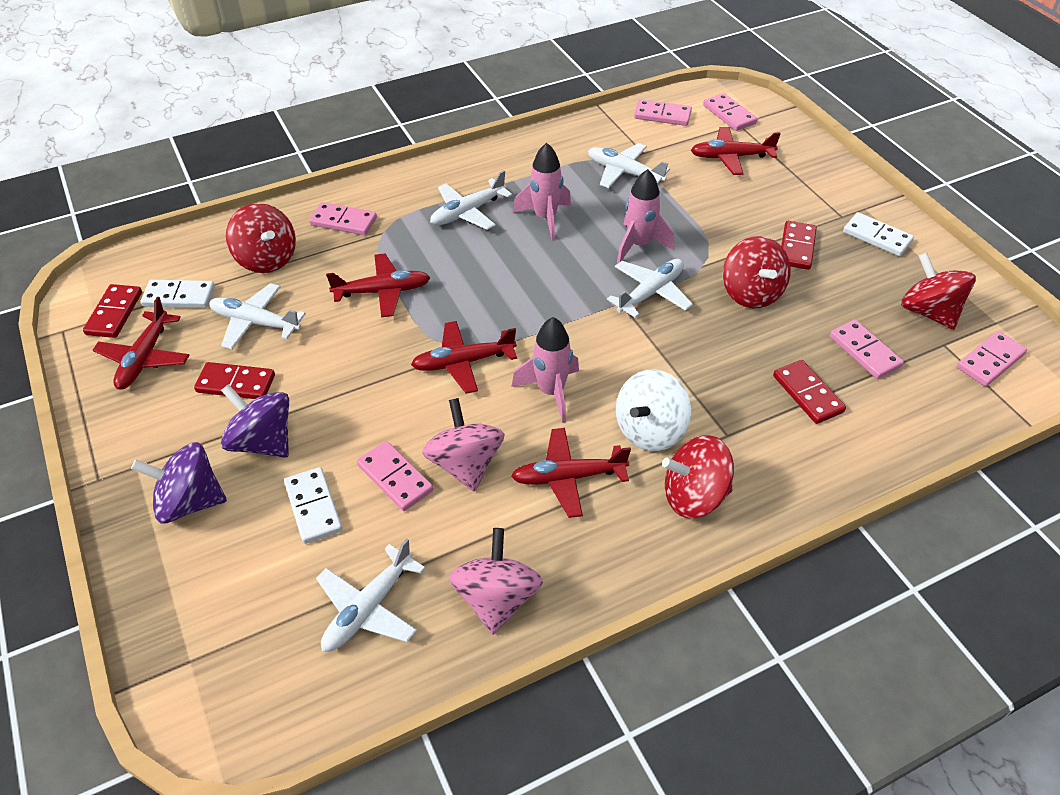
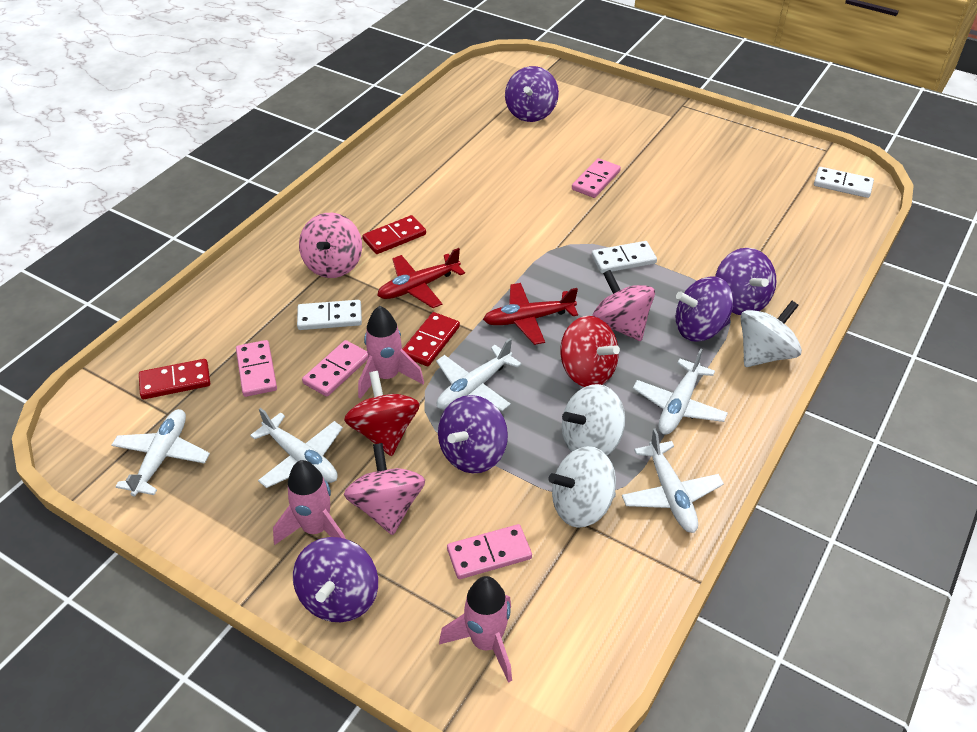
pink domino: [309,202,377,235] [357,441,433,511] [634,99,692,126] [703,93,757,131] [830,320,904,379] [957,331,1027,386] = 6 -> [236,340,277,397] [302,340,369,397] [447,524,532,579] [572,158,621,198] = 4
pink spinning top: [422,398,505,491] [449,528,543,635] = 2 -> [299,213,362,278] [344,443,425,535] [592,270,655,341] = 3
purple spinning top: [131,442,227,523] [221,384,289,458] = 2 -> [293,537,378,622] [438,395,508,473] [505,66,559,122] [675,276,733,342] [715,248,776,315] = 5
red domino: [83,284,142,338] [194,362,275,399] [773,360,846,424] [781,221,817,270] = 4 -> [139,359,210,399] [363,215,426,254] [403,312,460,366] = 3
red plane: [93,297,189,390] [326,253,430,317] [411,321,517,394] [511,428,631,518] [691,127,781,175] = 5 -> [377,248,465,308] [483,283,578,345] = 2
red spinning top: [226,203,296,273] [662,435,734,518] [723,236,791,308] [901,253,976,330] = 4 -> [344,371,420,456] [560,316,620,387] = 2
white spinning top: [616,369,691,451] = 1 -> [548,446,616,528] [562,384,625,455] [741,301,802,367] = 3

